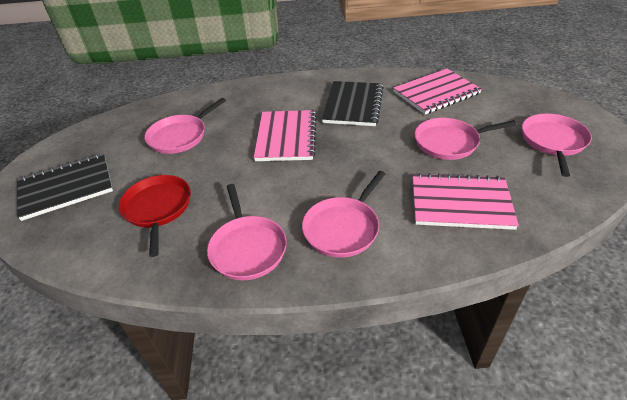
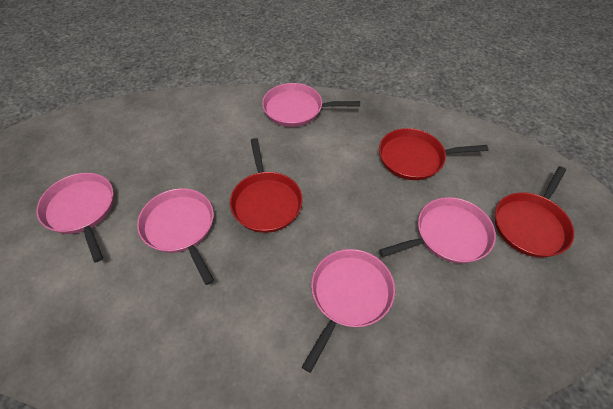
black notebook: [17,153,113,221] [322,81,384,126] = 2 -> none = 0
pink notebook: [253,110,316,161] [393,69,482,114] [412,173,519,230] = 3 -> none = 0
red pan: [119,175,191,257] = 1 -> [230,138,303,233] [379,128,488,180] [495,166,574,258] = 3

